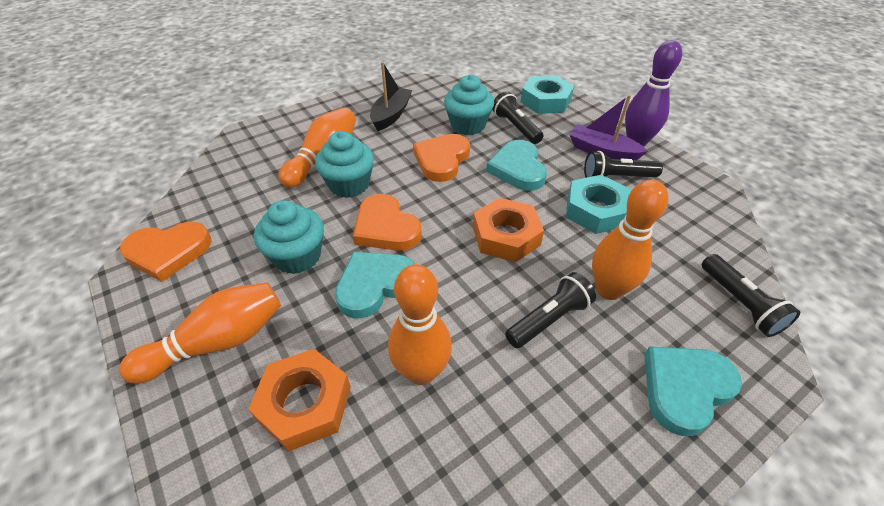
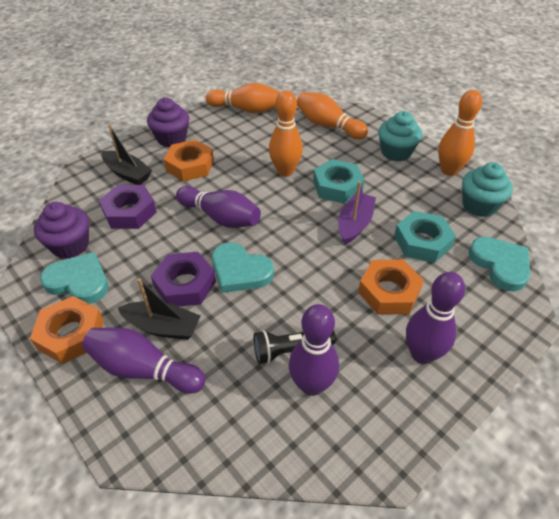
black boat: [370,62,412,131] = 1 -> [101,124,152,185] [118,278,201,340] = 2
black flashlight: [492,91,543,144] [505,272,596,348] [584,151,663,178] [702,254,800,337] = 4 -> [253,330,336,364] = 1
orange heart: [120,222,212,282] [353,194,422,251] [413,134,470,182] = 3 -> none = 0
orange nut: [248,349,351,451] [473,198,544,262] = 2 -> [30,296,104,364] [164,140,214,181] [358,260,424,314] = 3
purple bowling pin: [625,40,682,147] = 1 -> [82,327,205,394] [176,186,261,228] [289,304,339,396] [406,272,465,364] = 4
purple cupcake: none = 0 -> [34,202,89,259] [147,98,189,147] = 2
purple nut: none = 0 -> [99,185,157,229] [151,252,216,307] = 2
turquoise cupcake: [254,200,324,274] [315,131,374,198] [444,75,494,135] = 3 -> [378,111,422,162] [462,162,513,217] = 2

